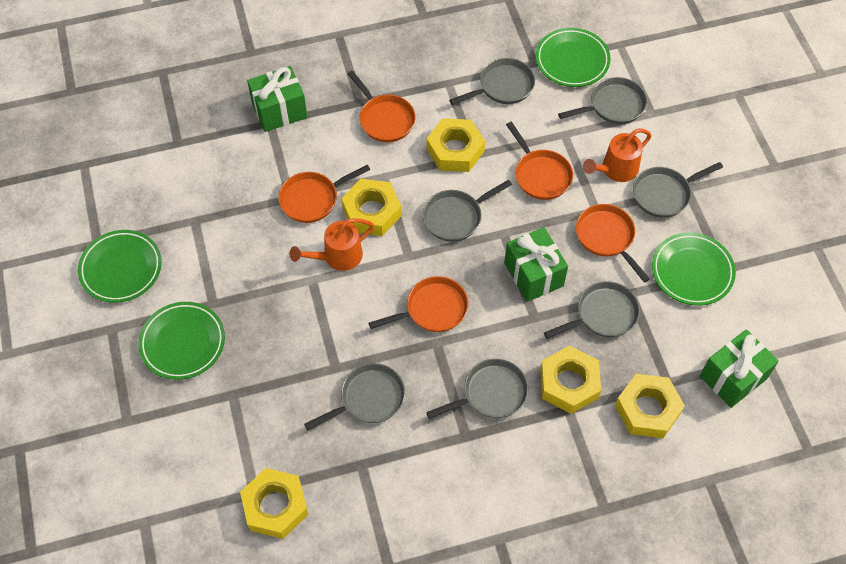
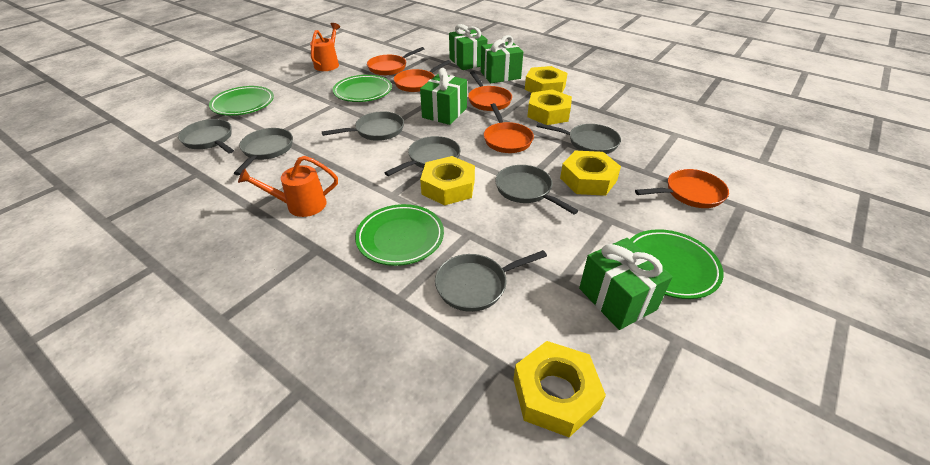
green gift: [247,66,307,132] [504,227,568,302] [700,329,779,408] = 3 -> [420,68,467,125] [449,24,487,70] [481,35,523,83] [579,238,673,330] = 4

